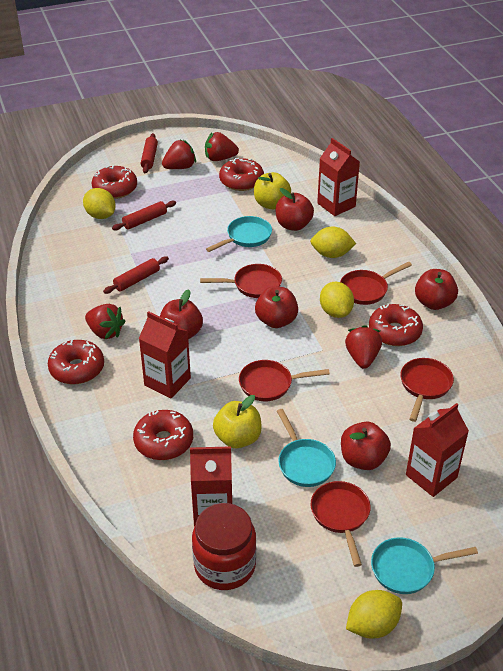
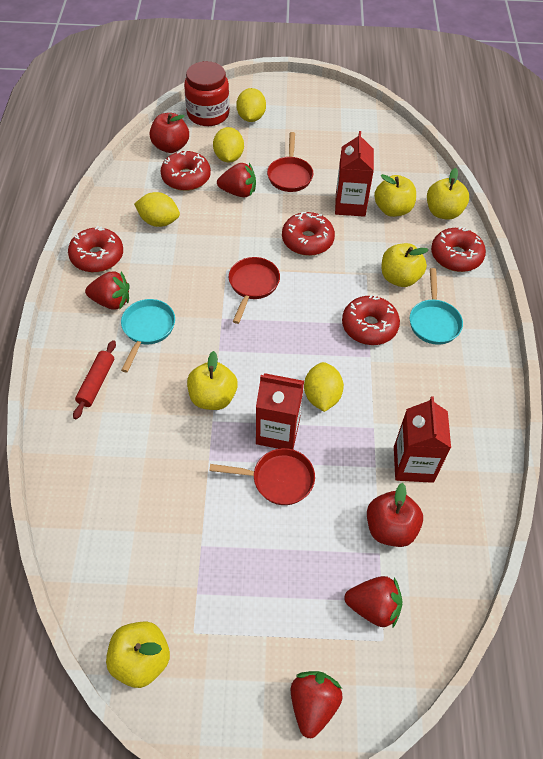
red apple: [160,289,203,340] [255,286,298,328] [275,188,314,231] [341,421,391,470] [415,269,458,310] = 5 -> [150,113,189,153] [367,483,423,547] = 2
red carton: [139,311,191,398] [190,446,233,527] [317,138,360,216] [406,403,469,497] = 4 -> [256,373,304,449] [335,131,374,217] [394,396,451,483] = 3
red pan: [200,264,282,298] [239,360,330,401] [311,481,371,567] [340,262,412,305] [400,358,454,422] = 5 -> [209,448,315,505] [229,257,280,324] [267,132,313,192] = 3
red rolling pin: [103,256,169,294] [112,201,176,230] [141,133,158,173] = 3 -> [73,340,116,419] = 1
turquoise pan: [206,216,272,252] [277,409,336,487] [371,537,478,594] = 3 -> [121,299,175,372] [410,268,463,345] = 2
yellow apple: [213,395,262,448] [254,172,291,209] = 2 -> [106,622,170,688] [187,351,238,410] [374,174,416,217] [381,243,428,287] [427,168,469,220] = 5

